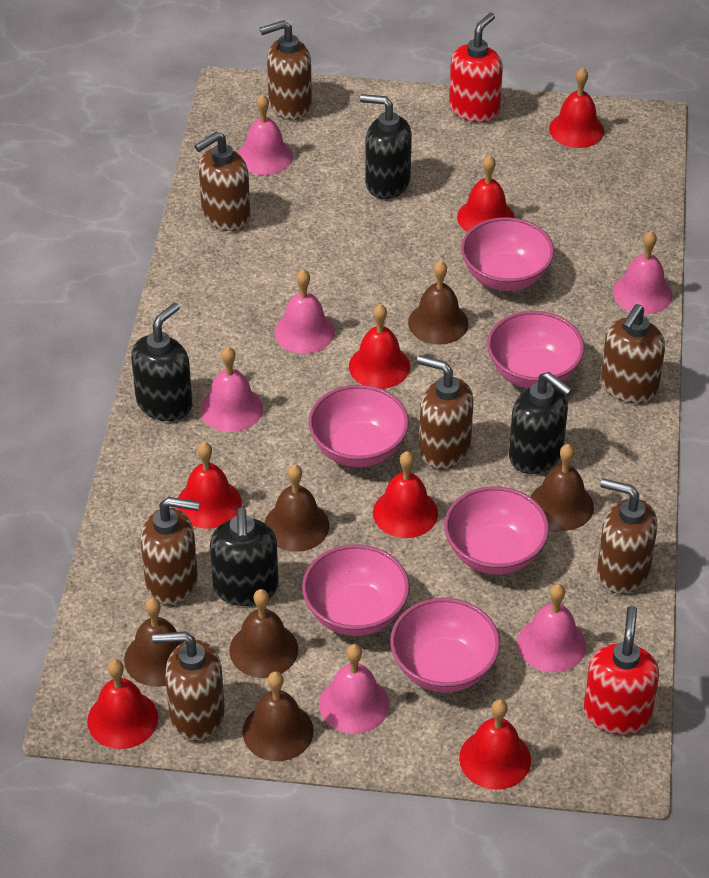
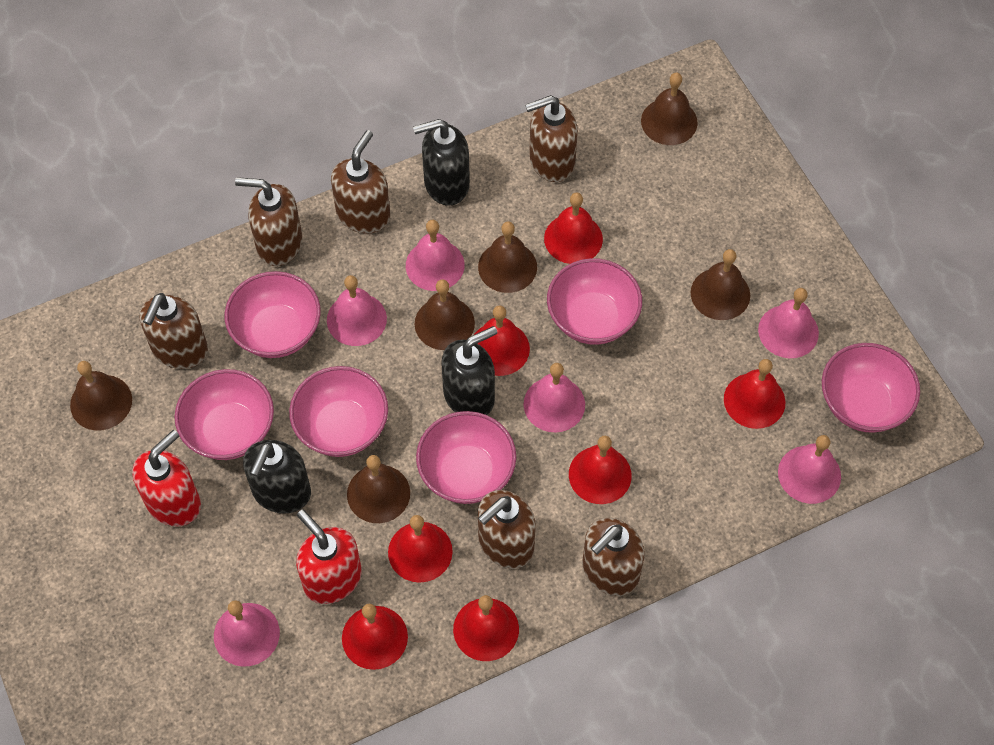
black soap dispenser: [131,303,193,421] [210,507,279,606] [360,94,412,199] [509,372,573,474] = 4 -> [243,440,311,514] [413,119,470,206] [441,326,497,415] = 3
brown soap dispenser: [140,497,200,605] [152,632,225,741] [195,131,250,231] [260,20,312,120] [417,355,473,469] [597,478,658,594] [601,304,665,403] = 7 -> [140,293,208,369] [235,177,302,266] [331,130,390,233] [478,490,536,569] [525,95,578,182] [582,518,645,596] = 6

